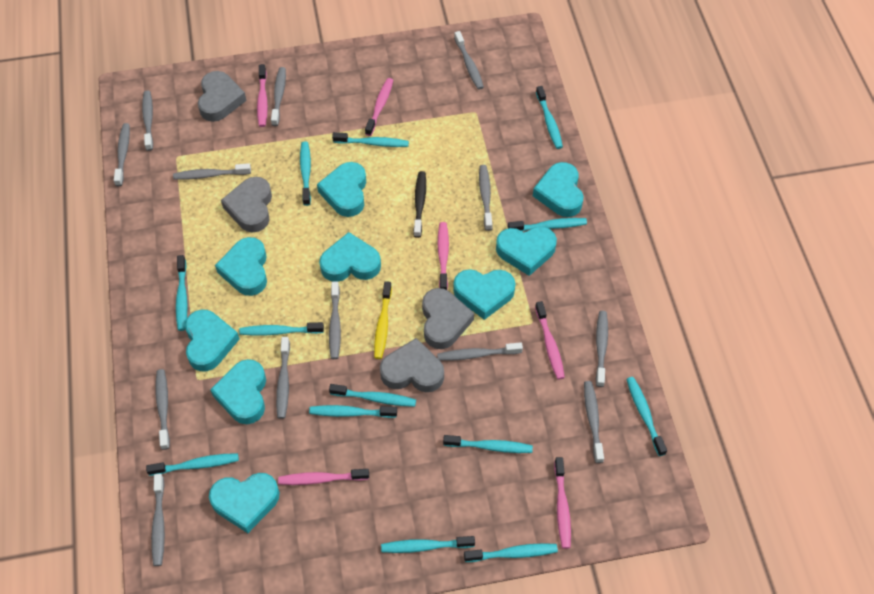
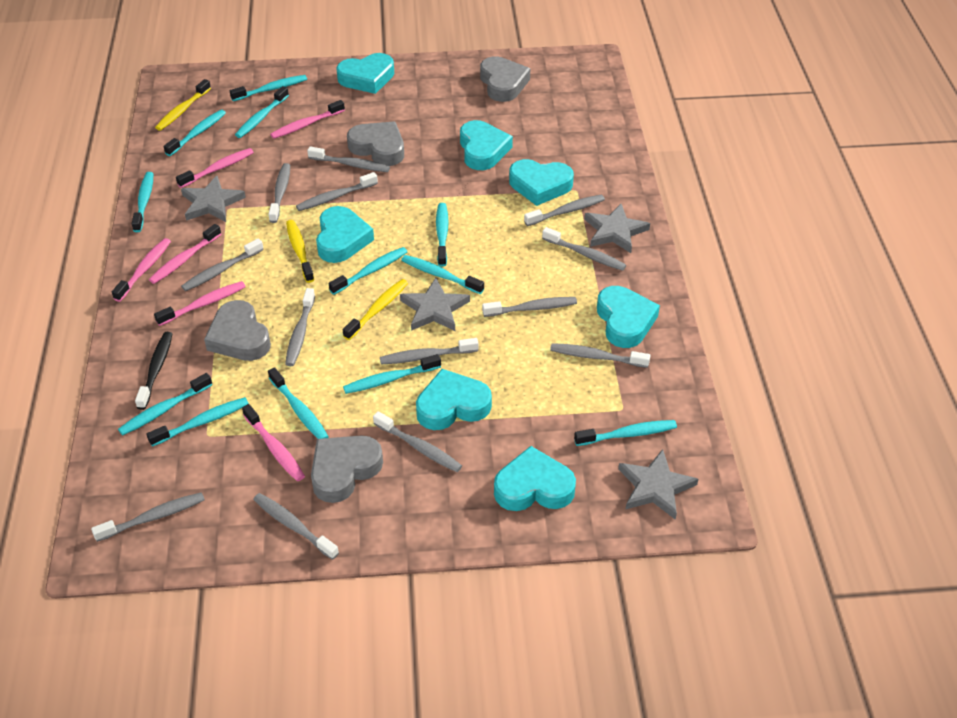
grey star: none = 0 -> [181,176,246,222] [400,278,470,331] [585,204,650,253] [618,449,698,520] = 4
turquoise heart: [185,309,240,371] [209,473,280,533] [210,359,266,424] [215,237,267,296] [317,162,366,217] [319,232,381,281] [453,269,516,320] [496,226,557,276] [533,162,583,217] = 9 -> [316,206,374,263] [336,53,394,94] [416,369,492,430] [460,120,513,170] [494,446,576,511] [509,159,574,206] [597,286,660,348] = 7
turquoise toothbrush: [146,453,239,476] [176,255,188,331] [239,322,324,336] [300,141,311,206] [309,405,397,418] [329,384,416,407] [332,132,409,147] [381,536,475,553] [443,435,533,453] [464,543,558,562] [508,218,587,231] [536,86,563,149] [626,377,667,456] = 13 -> [118,373,212,435] [132,172,153,232] [146,397,249,447] [164,110,226,156] [230,75,307,101] [235,86,289,138] [268,367,329,439] [329,247,407,295] [343,354,441,394] [401,255,484,294] [436,203,449,267] [574,420,677,446] = 12
yellow toothbrush: [374,281,392,359] = 1 -> [155,79,211,131] [286,220,314,283] [343,279,408,340] = 3

